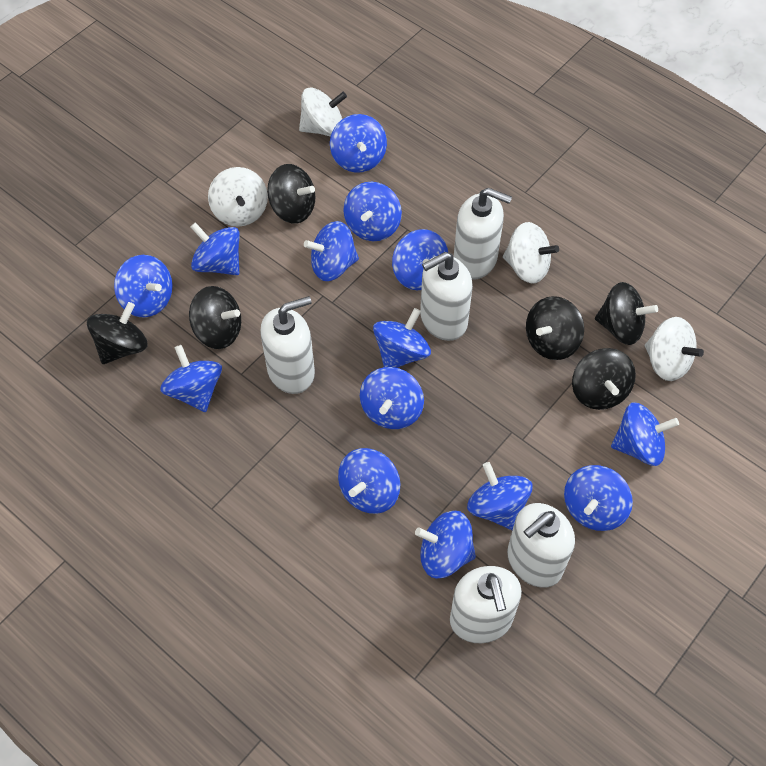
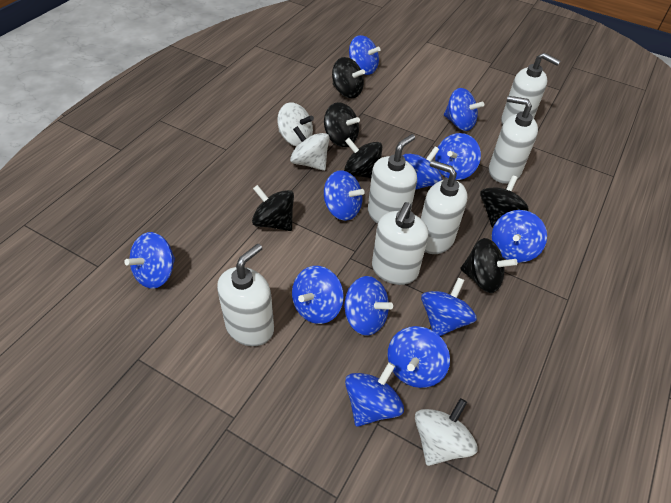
blue spinning top: [114,255,173,318] [160,345,222,412] [191,222,239,275] [304,221,359,281] [330,114,387,173] [338,448,400,514] [343,182,402,241] [360,367,424,429] [373,308,431,368] [392,229,448,290] [415,511,476,578] [467,462,533,530] [564,465,633,531] [611,403,679,466] = 14 -> [124,232,175,289] [292,266,344,324] [324,170,365,221] [344,276,393,335] [345,362,404,427] [349,35,380,75] [388,326,450,388] [402,147,442,190] [421,277,477,336] [435,133,481,180] [444,88,484,131] [492,210,547,263] = 12
white soap dispenser: [260,296,315,394] [420,252,473,341] [450,566,522,643] [454,188,512,280] [507,503,575,588] = 5 -> [217,244,274,346] [368,134,417,224] [372,202,428,285] [421,160,468,254] [489,96,538,184] [501,53,560,125] = 6
white spinning top: [208,167,268,227] [299,88,347,137] [503,222,559,284] [645,317,704,381] = 4 -> [277,102,314,146] [290,126,330,171] [415,398,477,466] = 3

